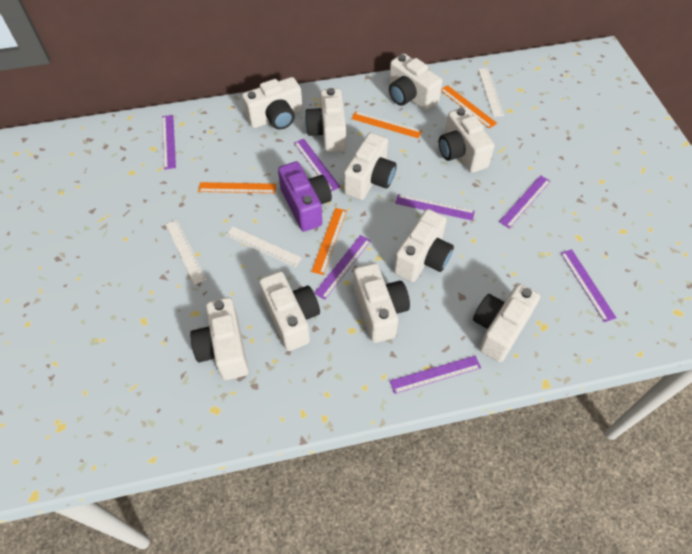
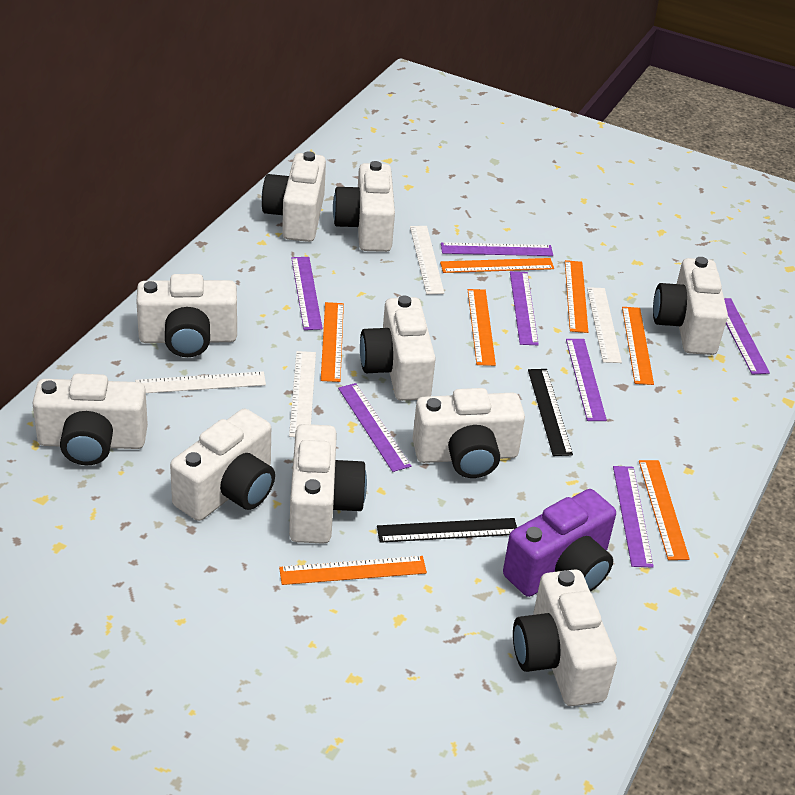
black ruler: none = 0 -> [377,518,517,543] [528,369,573,456] = 2
orange ruler: [198,182,276,193] [311,208,347,275] [351,111,422,139] [441,85,497,129] = 4 -> [279,556,427,585] [321,302,344,382] [440,258,554,273] [468,289,496,366] [565,260,588,333] [622,307,654,385] [639,460,690,560] = 7
white ruler: [166,220,207,285] [226,226,302,267] [478,68,504,117] = 3 -> [135,371,266,393] [289,351,316,437] [410,226,444,294] [587,287,622,363] = 4

